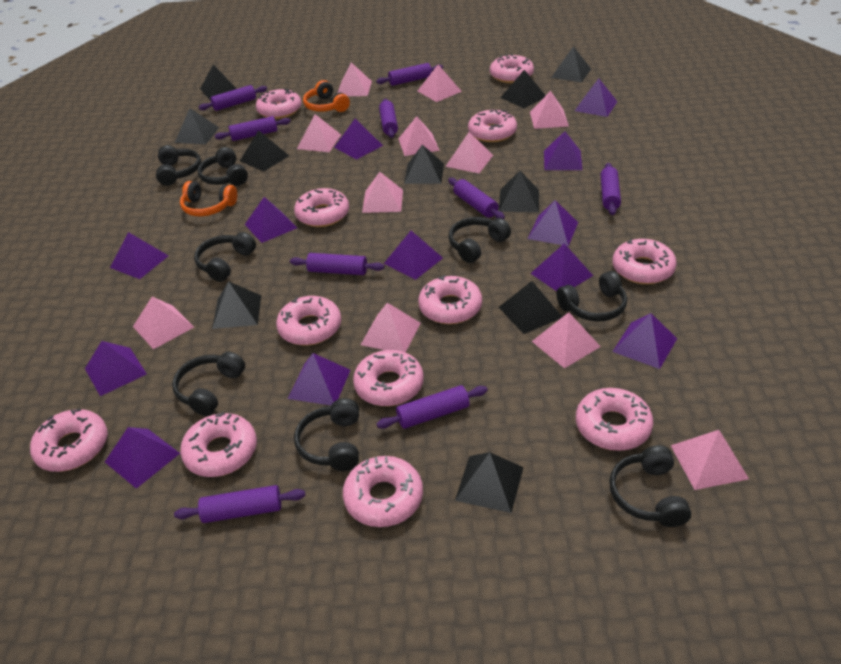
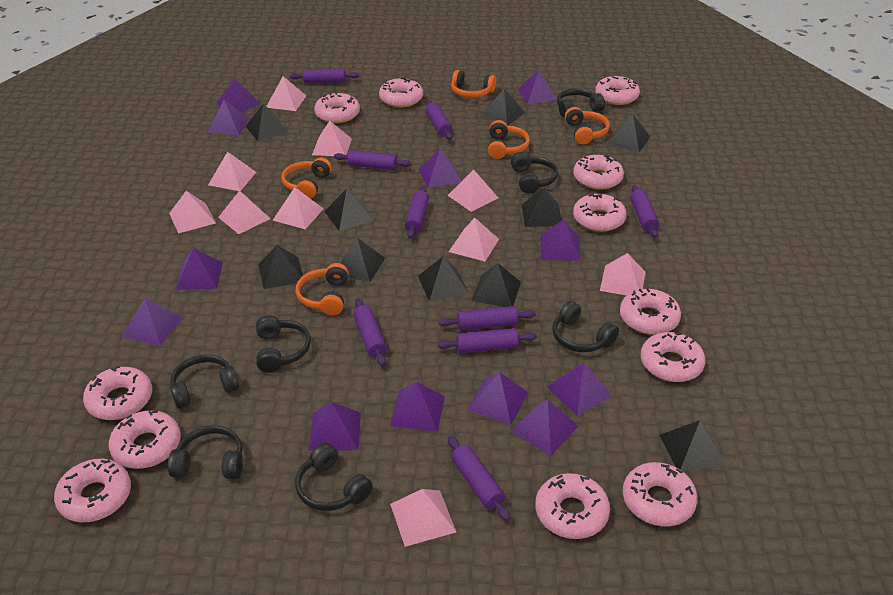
black headphones: [156,145,201,186] [172,352,245,416] [194,232,256,282] [197,147,248,186] [294,398,359,471] [448,217,511,263] [557,271,627,322] [609,445,691,527] = 8 -> [168,425,243,479] [170,354,239,408] [256,315,311,373] [295,443,373,511] [511,152,558,194] [553,301,619,352] [557,88,605,118] = 7
orange headphones: [180,181,237,216] [303,80,350,112] = 2 -> [282,158,332,199] [296,263,349,315] [451,70,496,98] [488,120,530,159] [565,107,610,144] = 5
pink pyramid: [133,297,194,349] [297,114,341,152] [338,62,372,96] [361,303,420,353] [362,172,403,213] [398,116,440,156] [418,65,462,102] [445,132,493,173] [530,91,569,129] [532,312,601,368] [671,430,749,490] = 11 -> [169,191,216,234] [208,152,256,191] [218,190,271,234] [266,76,306,111] [273,187,324,229] [312,121,352,156] [390,489,456,547] [447,170,498,212] [449,218,499,261] [600,253,646,295] = 10

